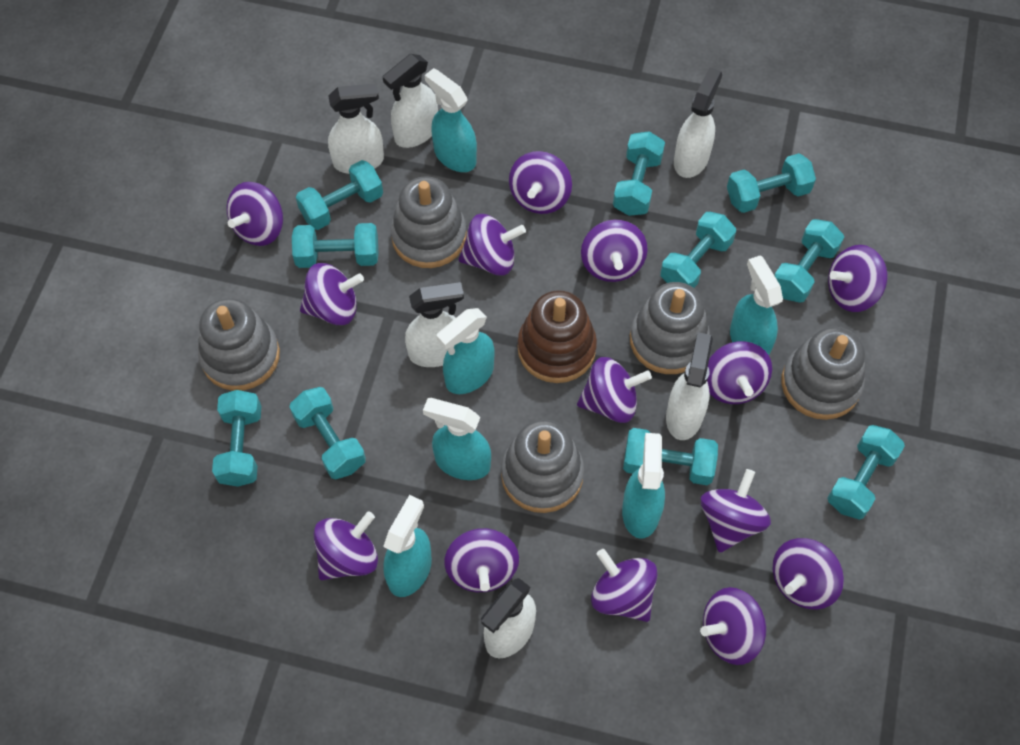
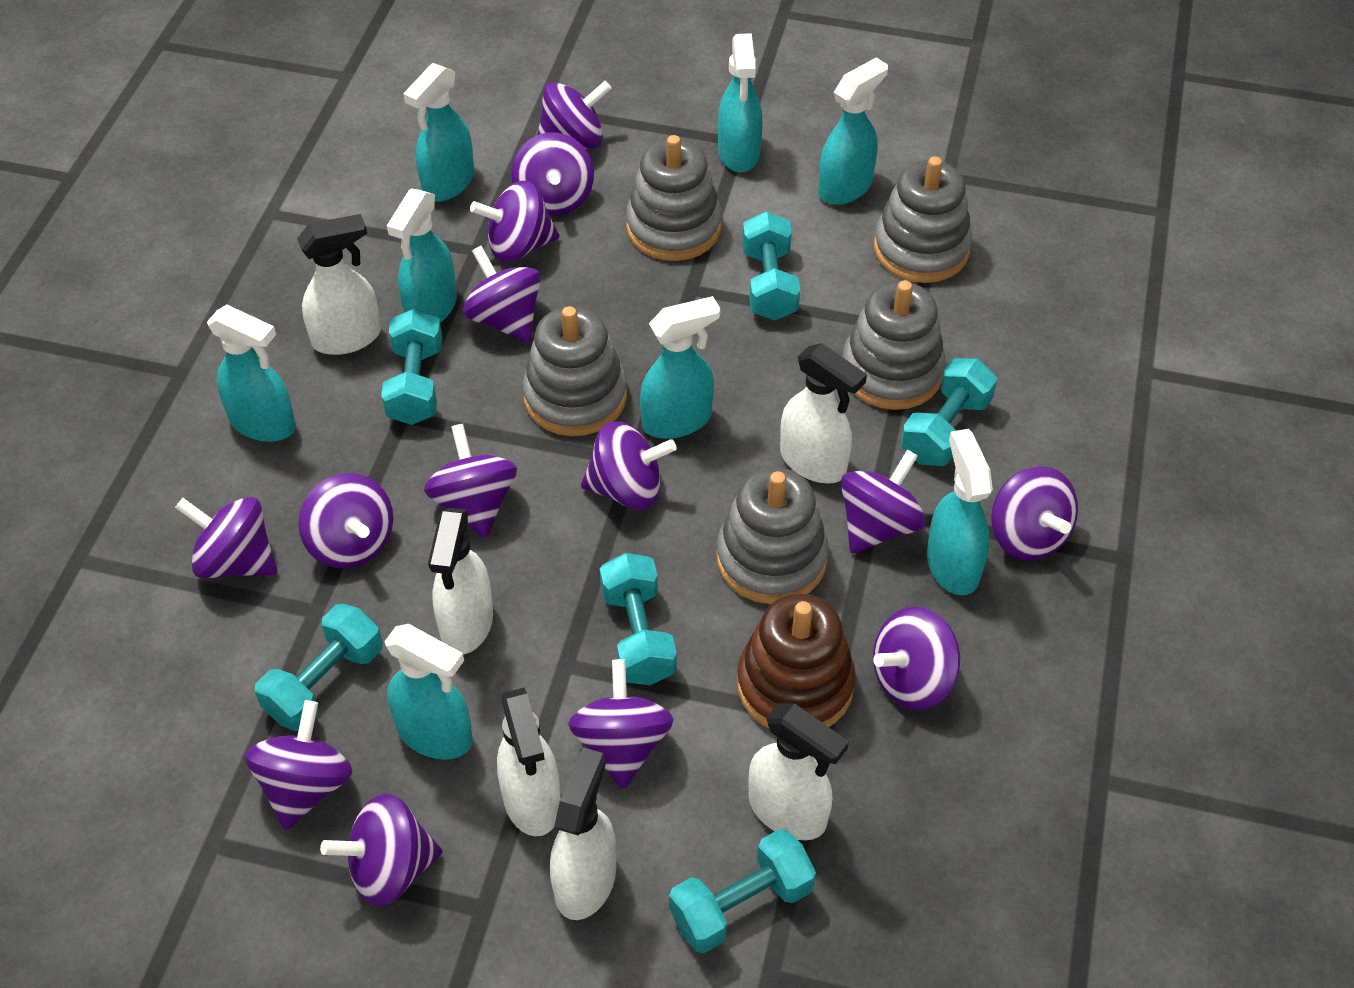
turquoise dumbbell: [212,390,261,487] [290,387,366,479] [292,223,378,268] [296,160,383,230] [613,131,665,216] [623,428,718,485] [660,212,736,288] [727,153,816,213] [774,219,844,303] [827,425,905,520] = 10 -> [255,604,383,731] [381,309,442,425] [600,553,677,685] [669,829,816,953] [742,211,800,320] [901,358,997,466] = 6
turquoise spray bottle: [383,495,432,597] [423,398,491,480] [425,68,477,172] [437,308,495,394] [622,433,665,539] [730,255,783,355] = 6 -> [207,304,296,442] [384,624,473,760] [387,188,457,323] [403,63,474,202] [640,296,720,439] [718,33,762,172] [818,58,888,205] [927,429,993,595] = 8

